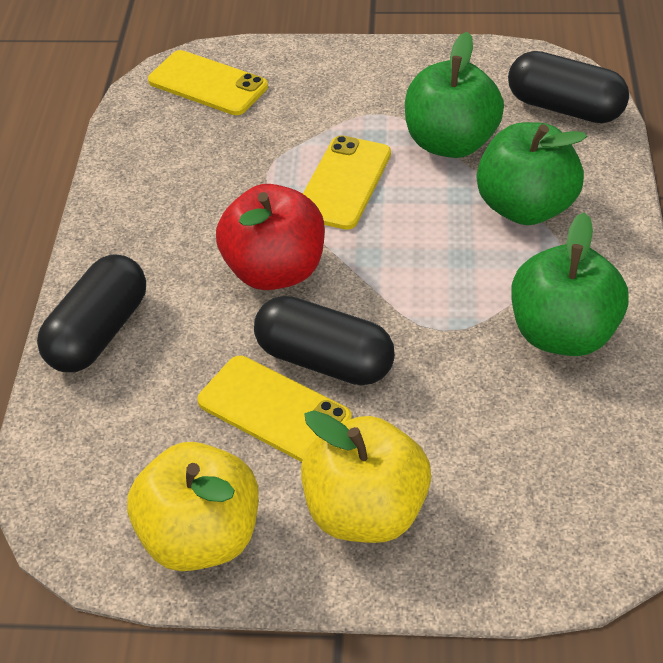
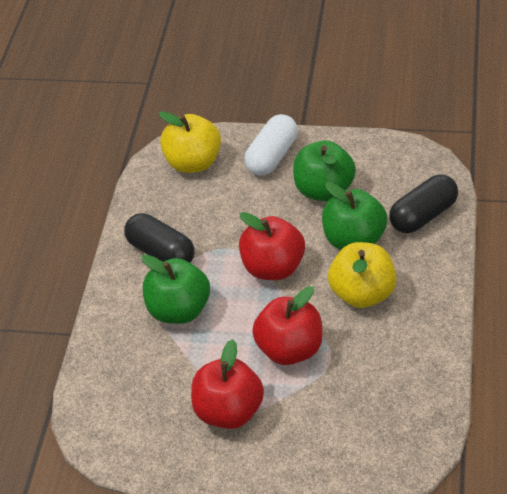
black capsule: [37,254,146,372] [254,296,395,385] [508,51,629,123] = 3 -> [124,213,195,263] [389,174,458,233] = 2
red apple: [216,184,325,290] = 1 -> [191,339,264,429] [239,212,305,280] [252,286,323,365] = 3
white capsule: none = 0 -> [244,114,298,176] = 1
yellow phone: [148,50,268,115] [197,356,352,462] [303,135,391,230] = 3 -> none = 0

